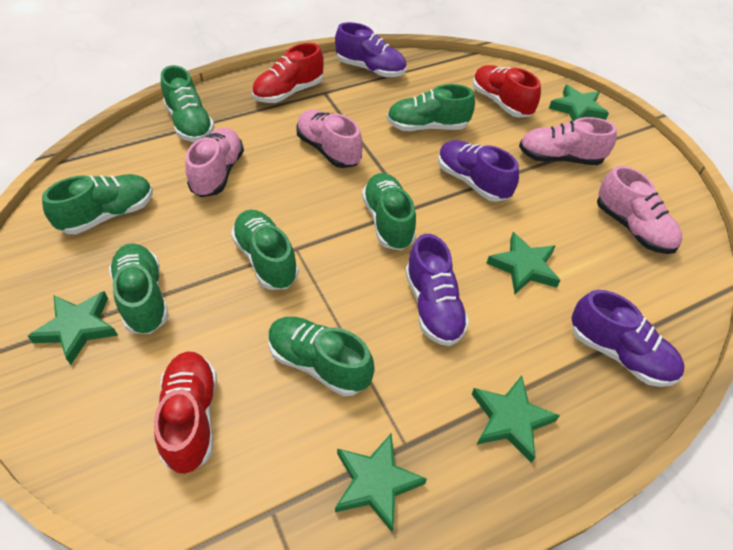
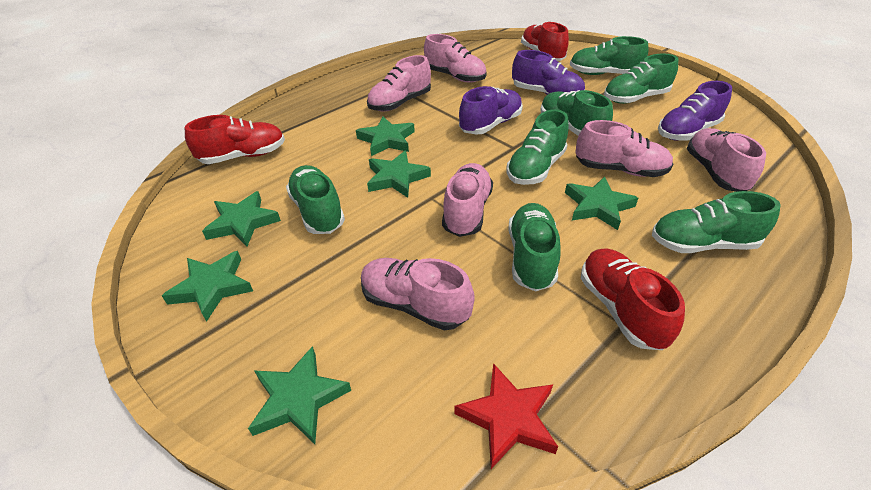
green star: [28,291,118,365] [335,433,427,532] [472,375,560,463] [486,232,561,294] [549,85,609,122] = 5 -> [162,251,253,322] [202,191,281,247] [248,346,351,444] [356,117,415,156] [367,151,431,198] [565,177,638,230] = 6
pink shoe: [185,128,244,197] [296,110,363,168] [519,117,617,165] [597,166,682,254] = 4 -> [361,258,475,331] [367,55,431,111] [424,34,487,83] [442,163,493,237] [575,120,673,177] [687,128,766,192] = 6
purple shoe: [335,22,407,77] [405,234,469,346] [438,140,519,202] [571,290,685,387] = 4 -> [459,86,523,135] [512,50,585,95] [658,81,732,141] = 3
red star: none = 0 -> [454,363,558,469] = 1

